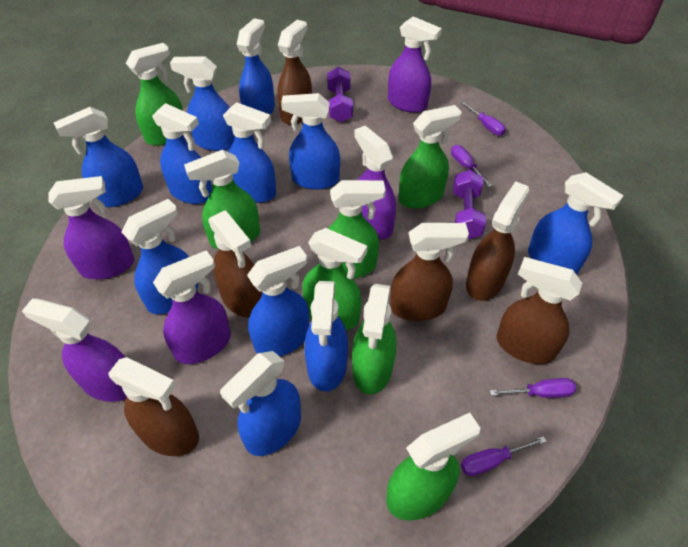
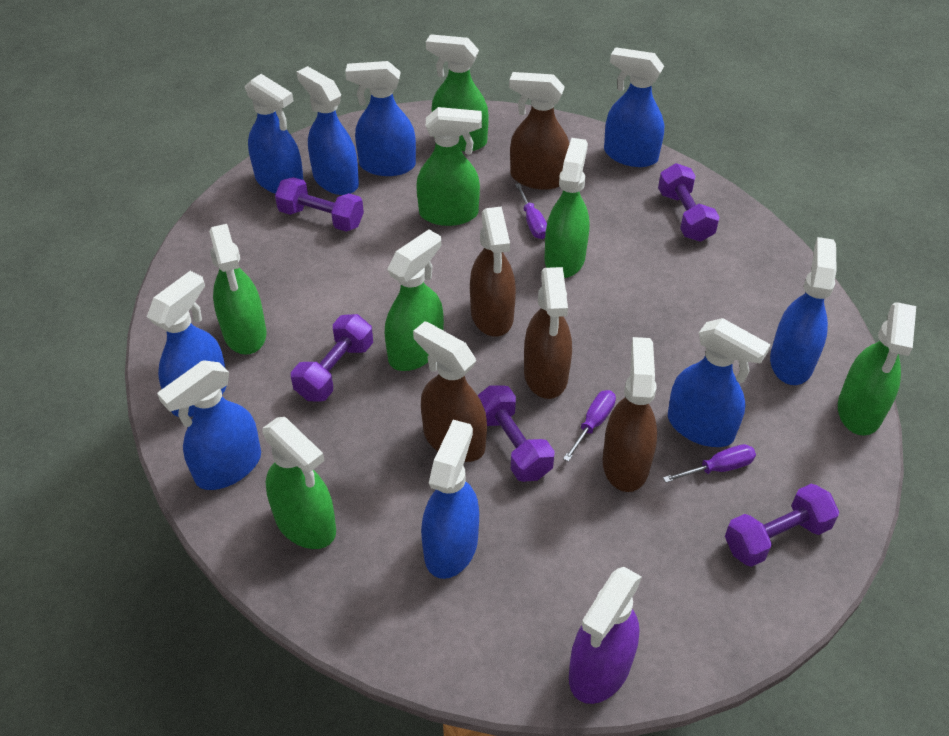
blue spray bottle: [53,107,143,207] [121,199,198,314] [152,103,212,204] [170,56,235,151] [220,351,301,456] [223,102,276,203] [237,18,275,115] [247,246,309,356] [281,93,340,190] [305,281,348,392] [528,172,624,275] = 11 -> [147,271,227,417] [157,360,261,490] [245,74,304,194] [297,66,359,195] [345,61,416,176] [421,420,479,579] [604,47,664,167] [668,318,771,447] [770,237,837,385] = 9
brown spray bottle: [108,357,199,456] [208,210,262,317] [277,20,312,125] [390,223,469,321] [466,181,529,301] [496,257,582,364] = 6 -> [413,321,487,462] [470,207,516,337] [509,72,570,190] [524,267,572,399] [602,337,657,492] = 5
purple dumbbell: [327,67,353,122] [453,170,486,239] = 2 -> [275,177,364,232] [291,314,373,402] [477,385,555,482] [658,163,720,242] [725,484,839,567] = 5
purple screwdriver: [451,145,492,187] [461,102,506,136] [461,436,547,476] [490,378,576,398] = 4 -> [515,183,547,239] [563,390,616,462] [663,444,756,483] = 3
purple spray bottle: [22,298,127,402] [49,176,134,279] [153,250,231,364] [354,126,396,239] [388,16,442,113] = 5 -> [569,567,642,704] = 1

